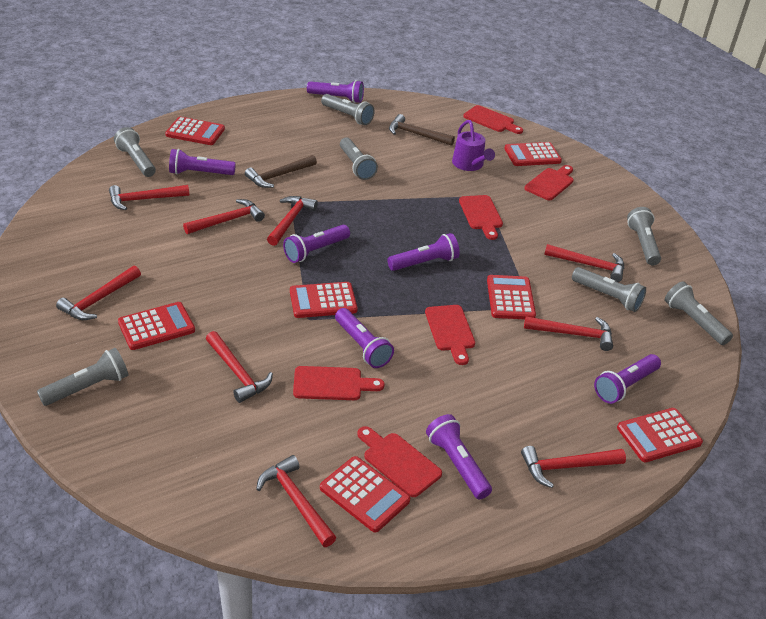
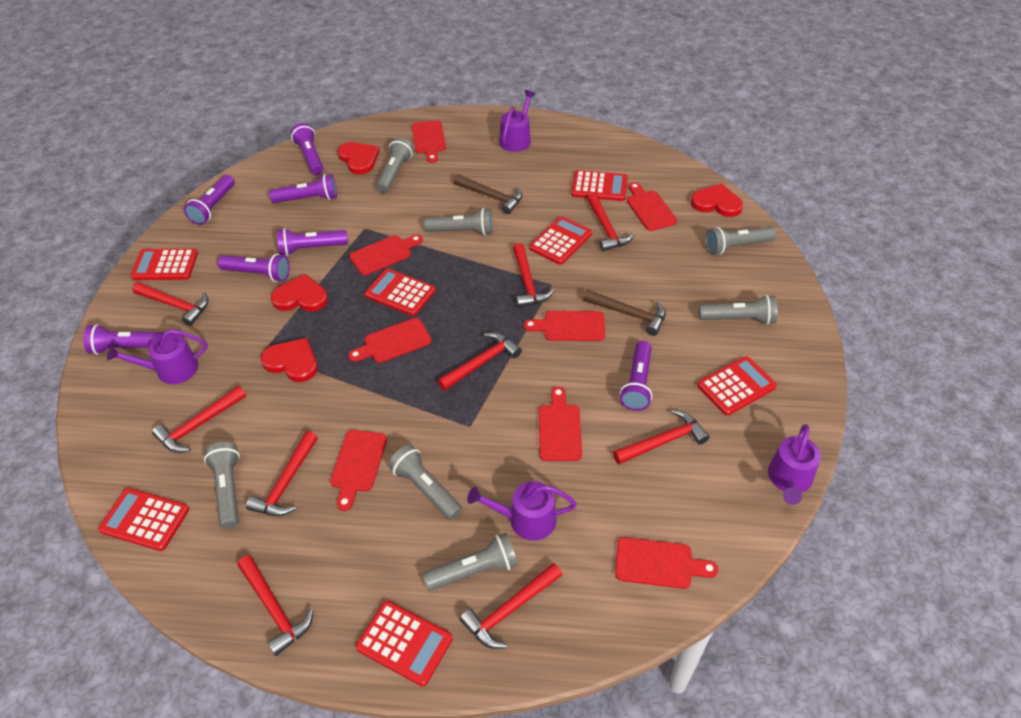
purple watering can: [452,120,495,171] = 1 -> [107,329,208,384] [467,481,577,541] [499,90,535,152] [768,424,821,505] = 4
red cutting board: [293,366,384,400] [357,426,442,497] [425,305,475,365] [459,195,503,240] [463,105,523,134] [524,165,573,200] = 6 -> [330,430,387,511] [348,318,431,363] [349,234,423,275] [412,120,446,163] [523,311,605,341] [539,387,582,461] [615,537,718,589] [627,182,677,231] = 8
red heart: none = 0 -> [261,338,318,382] [271,274,328,312] [337,142,380,174] [691,183,743,217] = 4

